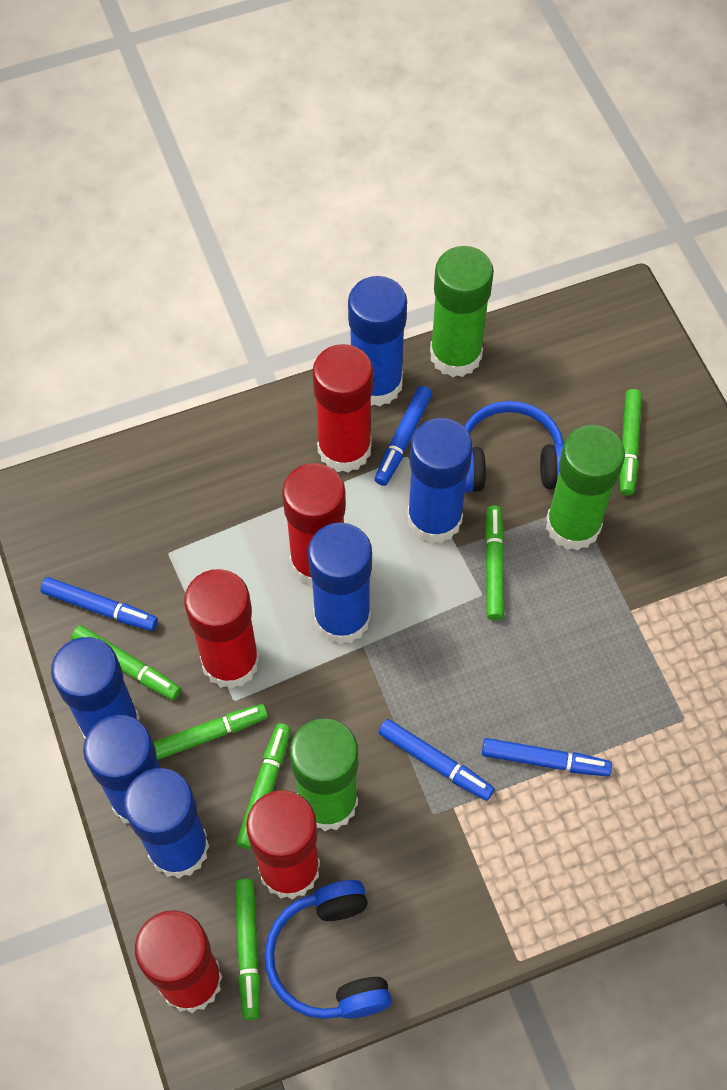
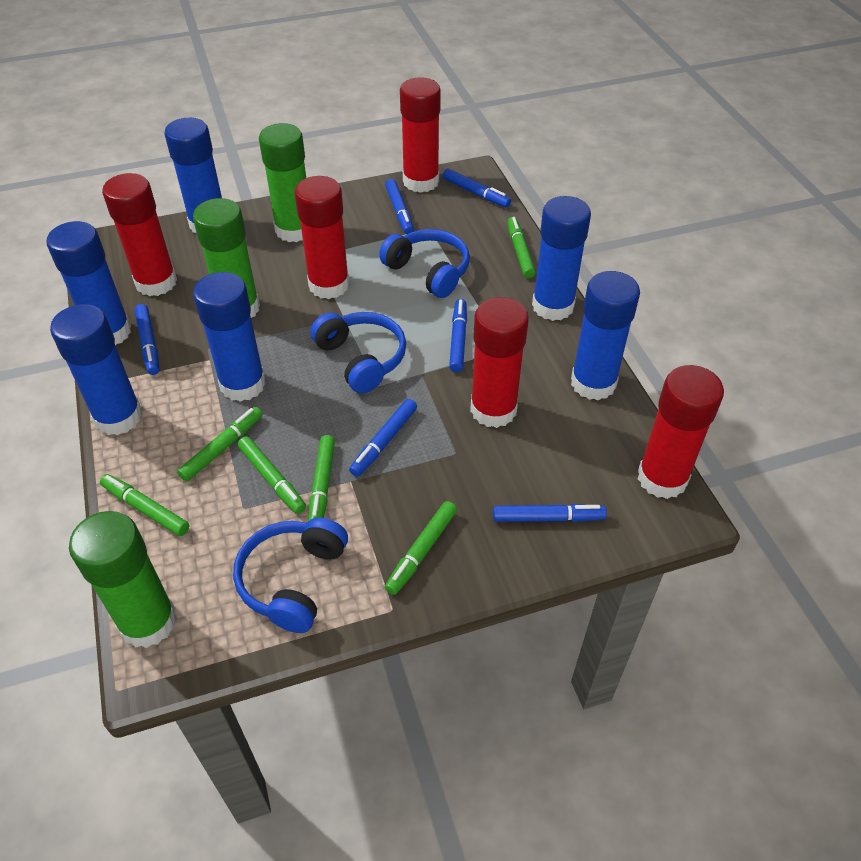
blue headphones: [264,880,392,1019] [464,401,564,492] = 2 -> [233,517,348,633] [310,312,406,393] [379,229,470,298] = 3
blue marker: [40,577,158,631] [375,386,432,486] [378,719,495,801] [482,738,612,777] = 4 -> [135,304,159,375] [349,399,417,477] [385,179,414,234] [443,169,511,207] [449,299,467,372] [493,504,607,522] = 6

